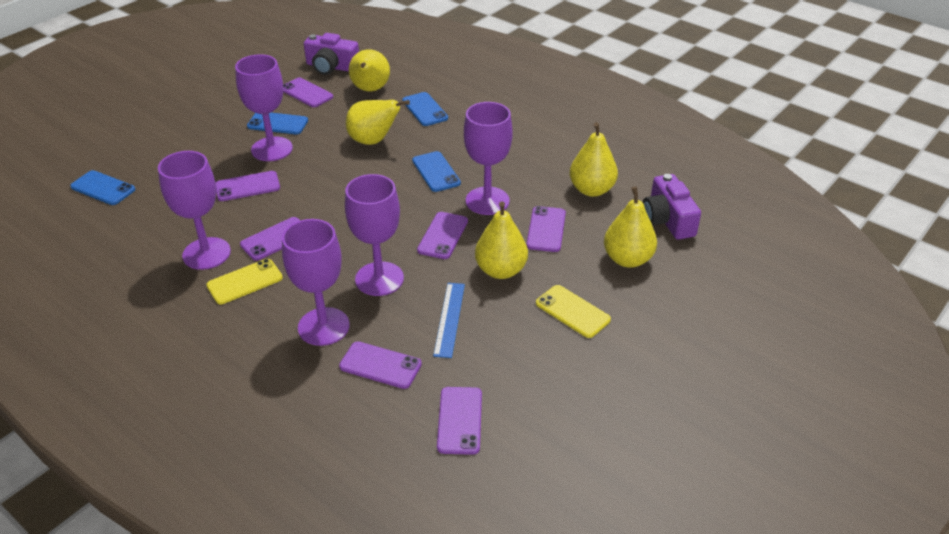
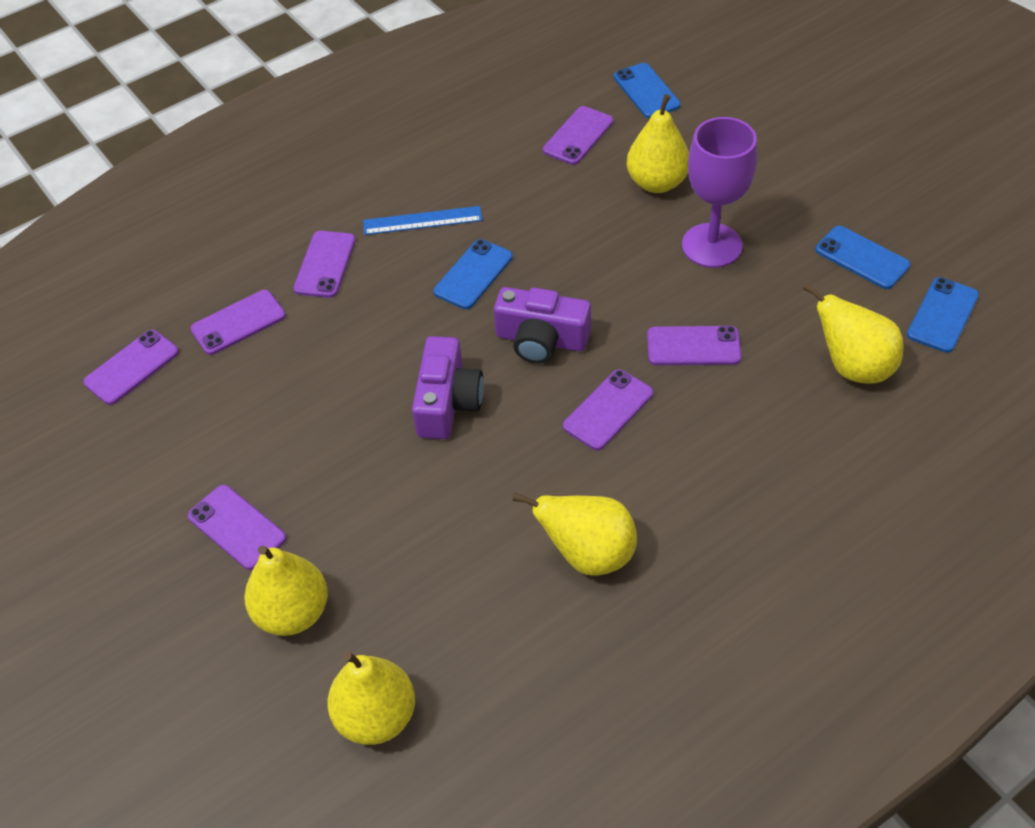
purple goblet: [158,151,231,270] [235,54,293,161] [282,219,350,346] [345,174,404,296] [464,102,513,215] = 5 -> [682,117,757,268] = 1
yellow phone: [206,259,283,304] [536,285,611,338] = 2 -> none = 0

